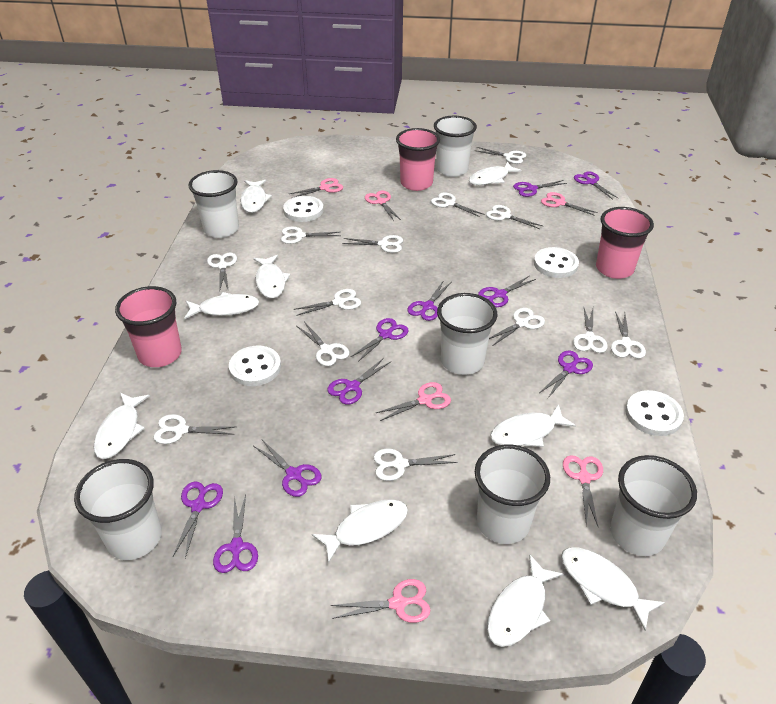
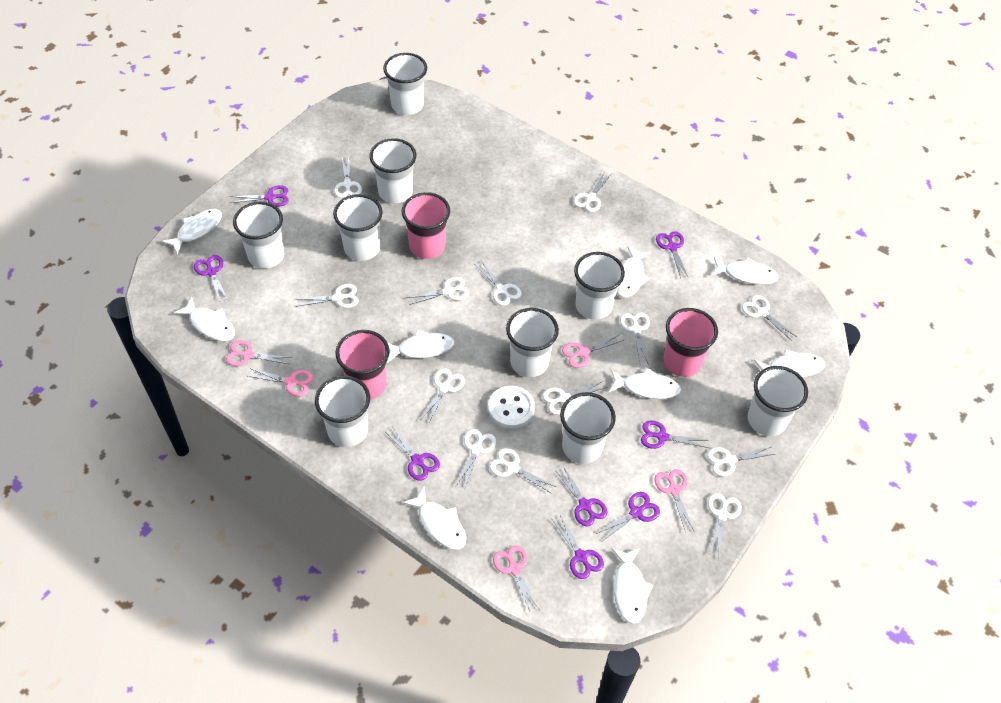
pink scissors: [289,178,343,198] [331,579,430,623] [365,191,401,221] [376,382,451,421] [541,192,598,216] [563,455,603,526] = 6 -> [226,340,293,366] [248,369,313,397] [493,545,539,613] [562,334,624,368] [654,469,694,533] = 5
purple scissors: [173,481,223,558] [213,495,258,573] [254,440,322,497] [327,358,390,405] [351,318,408,362] [407,280,451,321] [478,275,536,307] [513,180,567,197] [539,351,593,398] [574,171,619,200] = 10 -> [194,255,228,302] [230,185,289,207] [387,426,440,481] [553,515,604,579] [555,466,608,526] [596,492,660,540] [641,420,709,449] [656,231,689,278] = 8
white button: [229,346,281,386] [283,196,324,222] [534,247,579,278] [625,390,684,436] = 4 -> [488,386,535,429] = 1
white cup: [74,459,162,560] [188,170,239,238] [434,116,477,177] [437,293,497,375] [475,444,550,544] [610,455,697,556] = 6 -> [233,201,284,269] [315,376,370,447] [333,194,383,261] [369,138,417,203] [383,53,427,115] [506,308,559,377] [560,392,616,464] [574,252,625,320] [748,366,808,436] = 9

